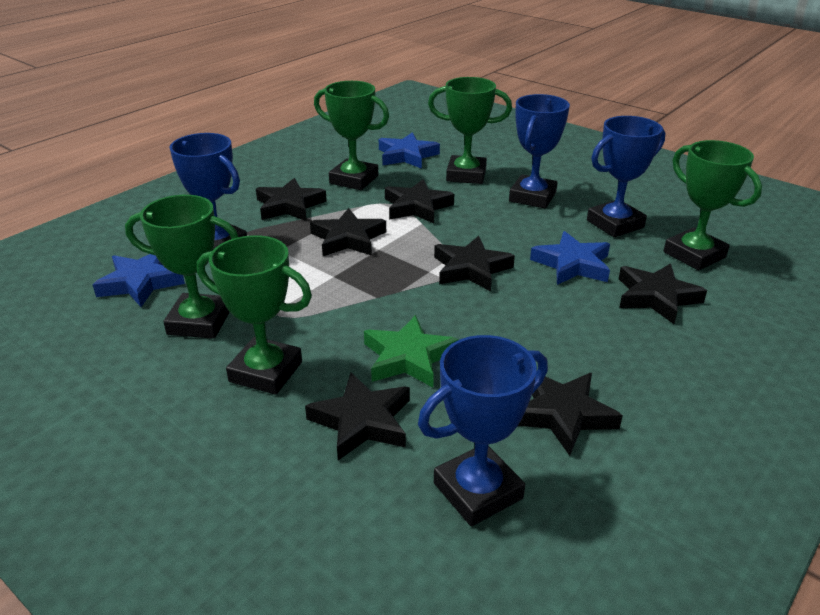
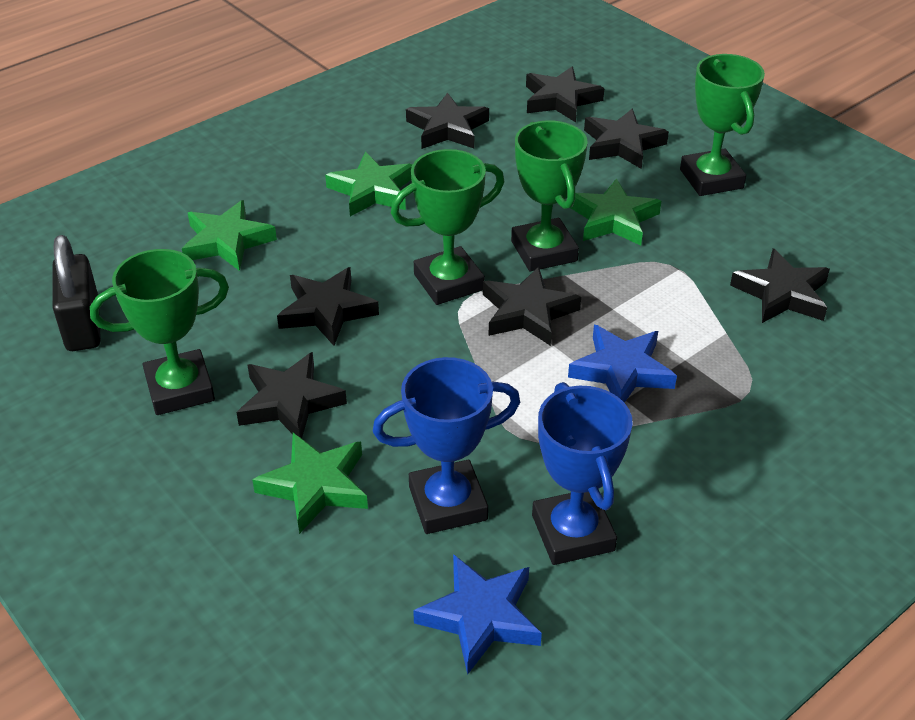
black padlock: none = 0 -> [52,235,101,351] = 1
blue star: [93,254,185,307] [379,132,440,169] [530,231,610,285] = 3 -> [413,554,542,675] [568,325,677,403] = 2
blue trophy: [170,133,247,250] [418,335,548,526] [509,94,570,208] [587,116,665,237] = 4 -> [373,357,520,534] [532,382,633,565] = 2
green star: [364,315,459,388] = 1 -> [182,200,277,271] [252,433,368,534] [325,152,412,216] [571,178,661,246] = 4
green trophy: [125,195,238,339] [197,235,312,395] [314,81,389,190] [428,77,512,184] [664,140,762,271] = 5 -> [90,249,229,415] [391,149,504,305] [511,120,588,271] [680,54,765,196] = 4

